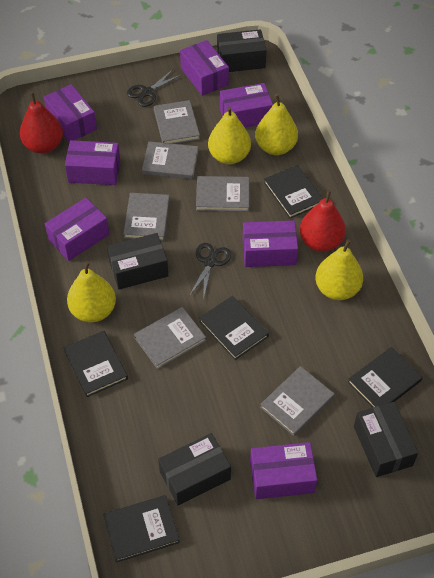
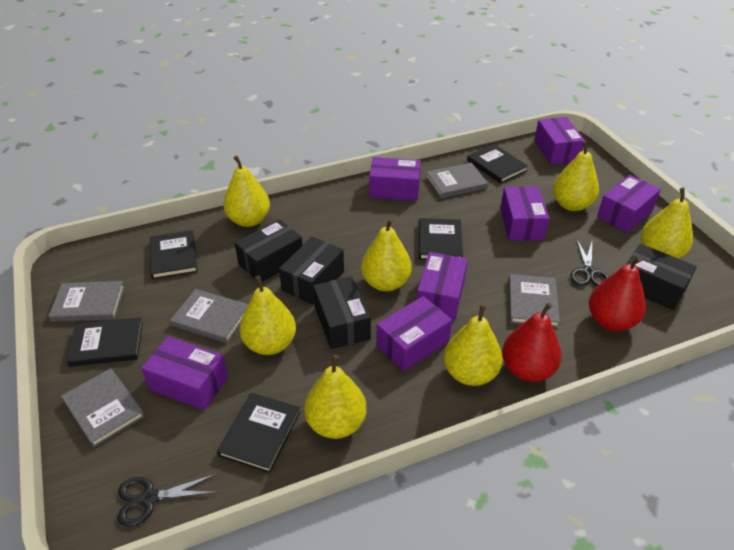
grey book: [123,193,170,241] [134,307,206,369] [142,142,198,179] [154,100,200,144] [196,176,249,211] [260,366,334,436] = 6 -> [48,281,125,322] [61,368,145,447] [170,289,248,343] [426,163,488,198] [509,274,560,327] = 5
yellow pear: [67,261,116,323] [208,107,251,164] [255,94,298,155] [315,239,363,300] = 4 -> [223,156,270,227] [240,276,296,355] [304,355,367,439] [361,218,412,291] [444,304,503,386] [553,141,599,211] [641,188,693,259] = 7

